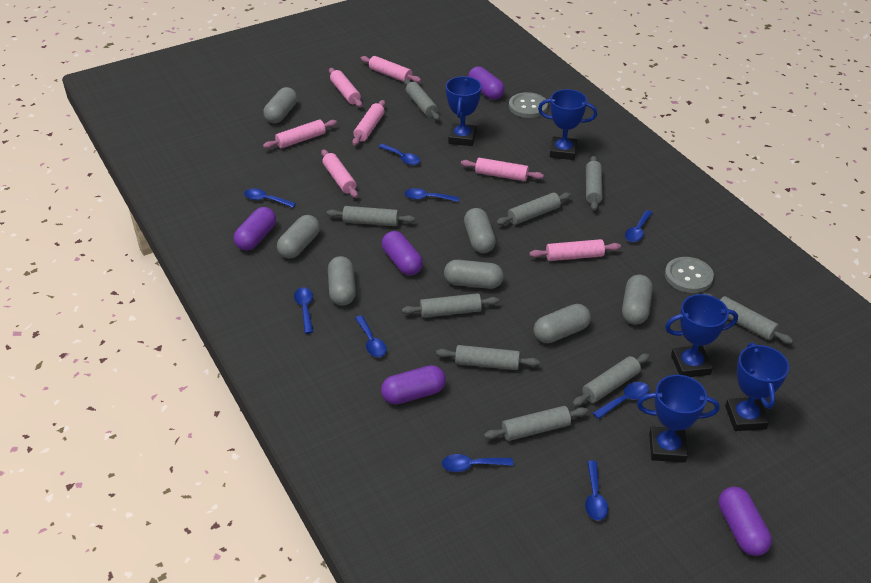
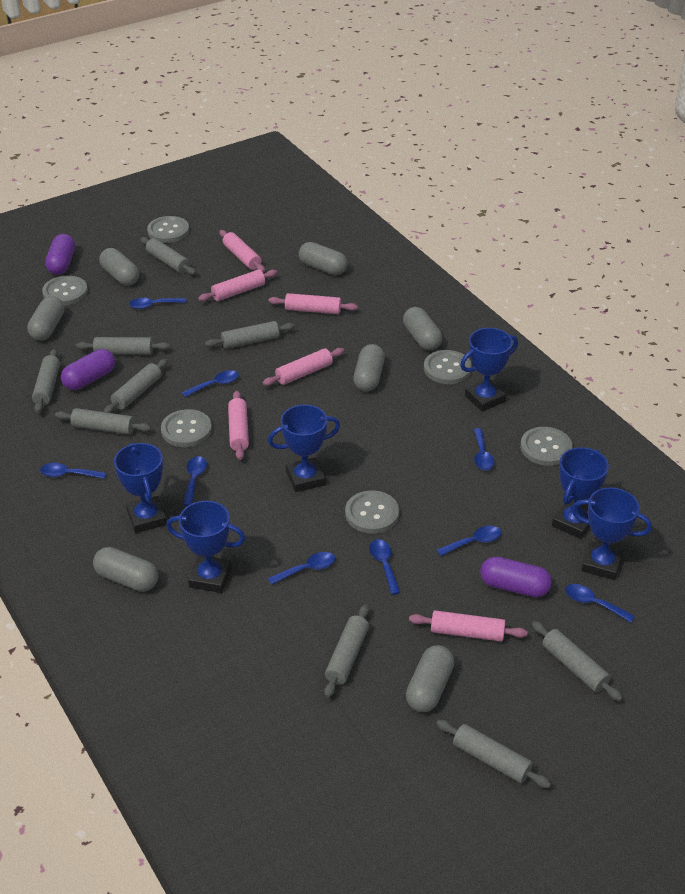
blue trophy: [446,76,482,146] [538,89,597,160] [637,375,720,463] [665,294,738,377] [725,343,789,431] = 5 -> [114,443,167,533] [166,501,245,593] [268,405,340,492] [460,328,518,412] [552,447,609,539] [571,487,652,580] = 6
grey button: [509,92,548,118] [665,257,714,293] = 2 -> [42,276,88,306] [147,216,189,243] [161,409,212,447] [345,491,399,534] [424,350,472,384] [520,427,572,466] = 6
pink rolling pin: [263,120,337,149] [321,149,358,198] [329,68,362,107] [352,100,385,145] [360,56,421,83] [461,158,544,181] [529,239,621,261] = 7 -> [198,269,277,301] [219,230,265,273] [228,391,249,460] [263,348,344,386] [269,293,358,314] [409,610,528,642] = 6
purple capsule: [234,207,276,251] [381,365,446,405] [382,231,423,275] [468,66,505,100] [719,487,772,556] = 5 -> [45,234,75,275] [61,349,115,390] [480,557,552,597] = 3

